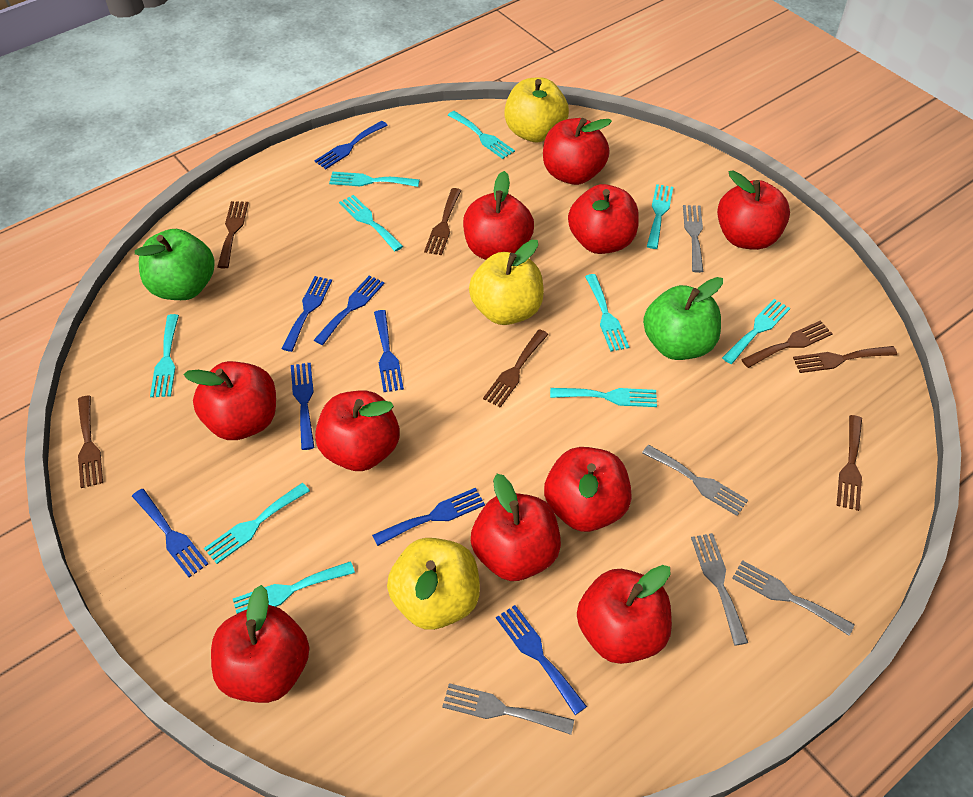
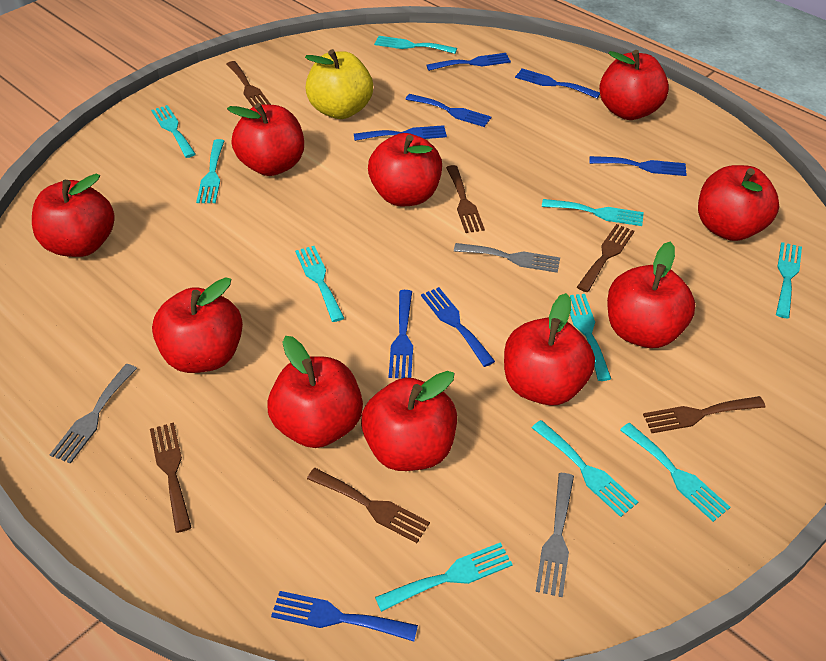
brown fork: [78,396,103,488] [217,201,248,268] [424,188,462,255] [483,329,549,408] [741,321,833,368] [793,346,897,373] [837,415,862,511] = 7 -> [150,422,192,533] [226,61,271,107] [307,468,430,543] [446,165,485,233] [577,224,634,292] [643,396,765,433] = 6
green apple: [135,229,215,300] [643,277,723,360] = 2 -> none = 0
grey fork: [442,683,574,735] [642,445,748,516] [683,205,703,273] [691,533,748,646] [732,560,855,636] = 5 -> [50,364,137,464] [454,243,560,273] [535,473,574,598] = 3
yellow apple: [387,538,480,630] [469,240,544,325] [504,77,569,142] = 3 -> [305,49,373,119] = 1

